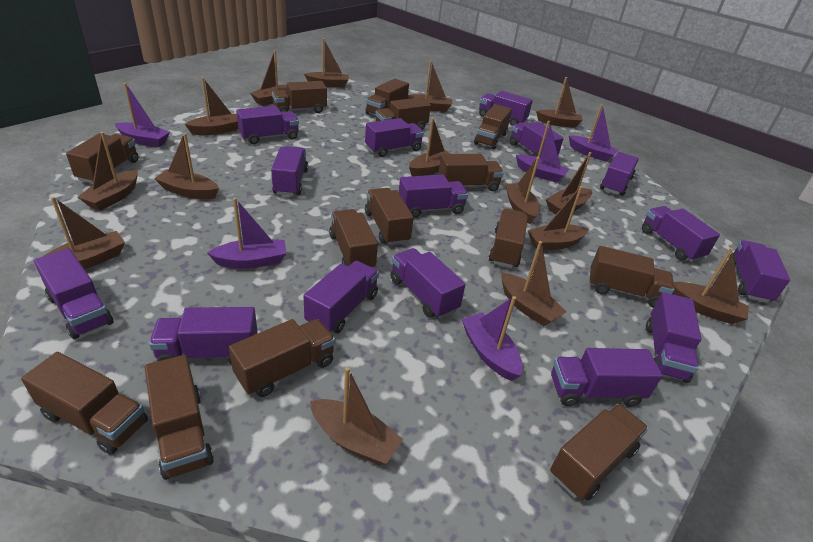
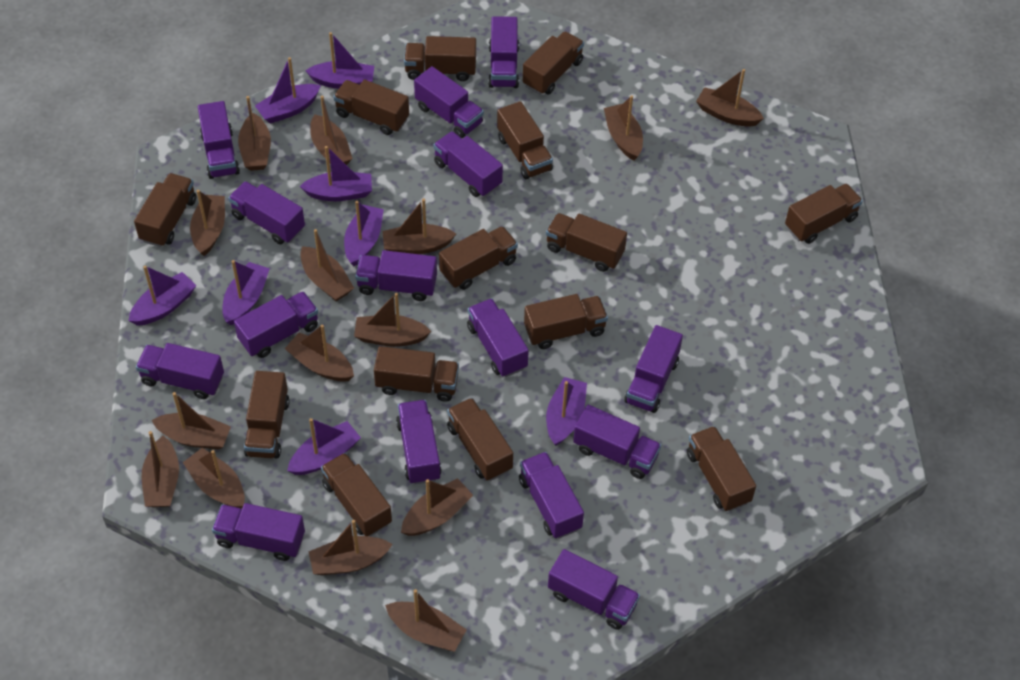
purple boat: [115,83,170,147] [207,198,287,269] [461,296,523,381] [516,121,569,183] [569,104,618,162] = 5 -> [128,265,196,326] [222,260,270,325] [255,57,321,124] [287,418,361,475] [300,146,372,201] [305,32,374,89] [344,201,384,266] [546,377,587,446] = 8

